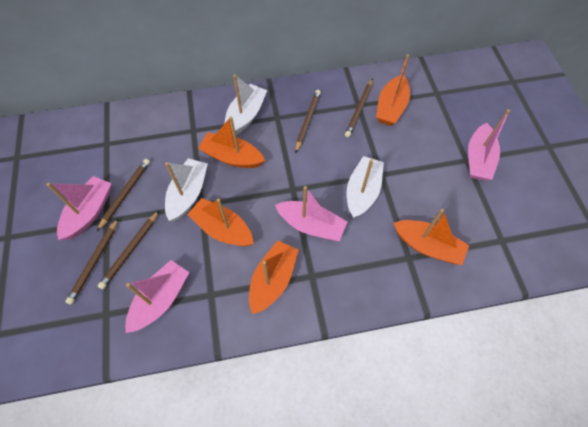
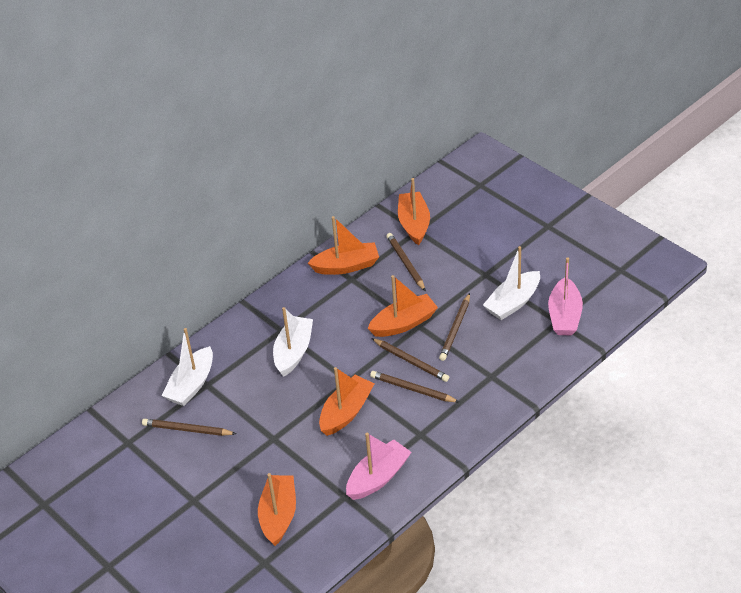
pink boat: [46,176,111,240] [125,260,190,333] [275,186,347,241] [468,109,510,180] = 4 -> [346,433,412,500] [548,257,583,336] = 2

